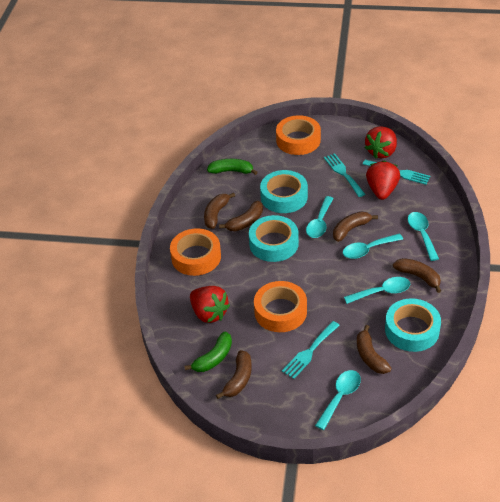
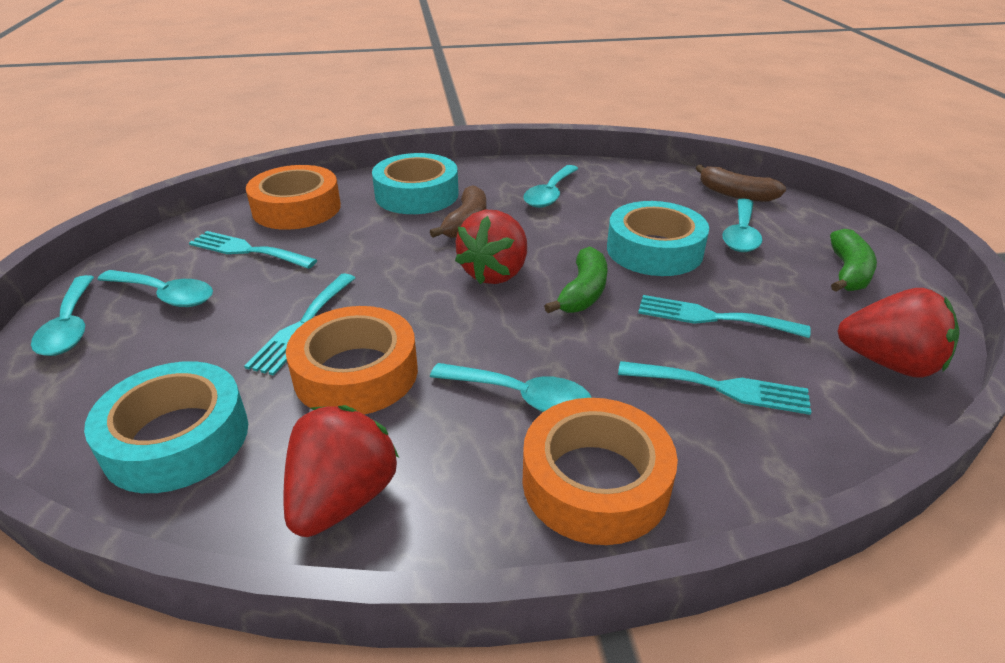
brown banana: [204,192,235,229] [216,350,252,399] [219,201,263,231] [333,211,378,242] [357,325,392,374] [393,258,441,293] = 6 -> [430,185,486,238] [696,164,786,202] = 2
turquoise fork: [282,321,340,379] [324,153,365,197] [363,160,431,185] = 3 -> [189,231,317,269] [244,274,355,376] [618,361,811,415] [638,295,811,338] = 4

